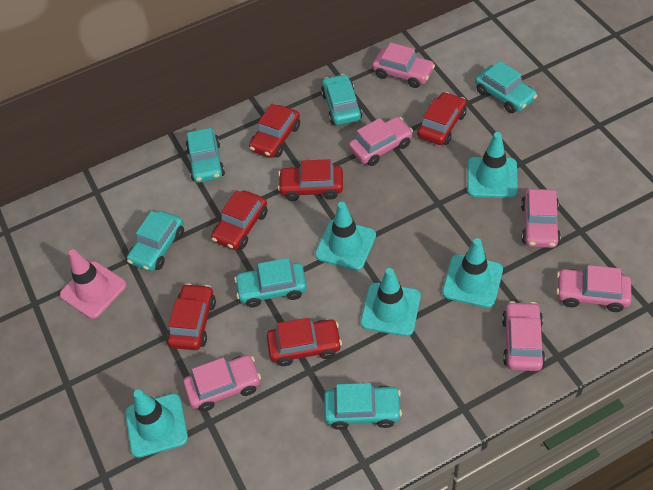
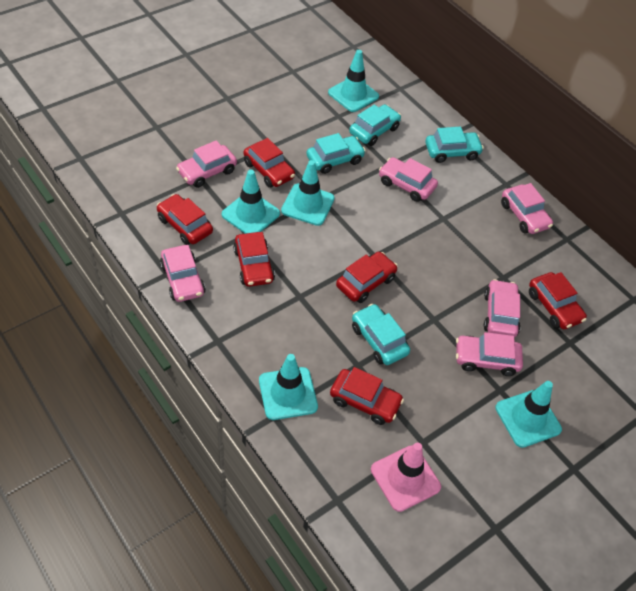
turquoise car: [127,211,184,271] [186,128,225,183] [234,258,307,307] [321,74,362,125] [324,383,402,430] [475,61,537,113] = 6 -> [306,133,366,174] [349,104,401,146] [352,304,410,365] [425,126,484,163] = 4

